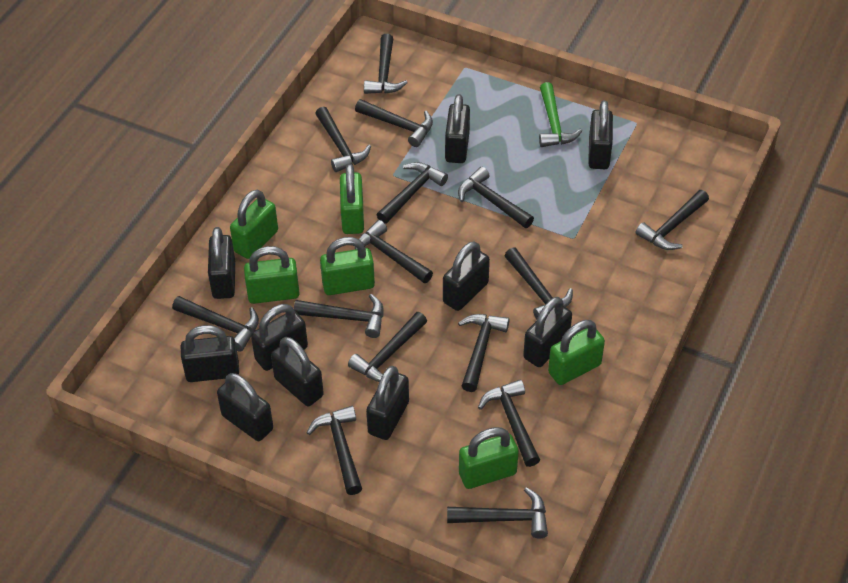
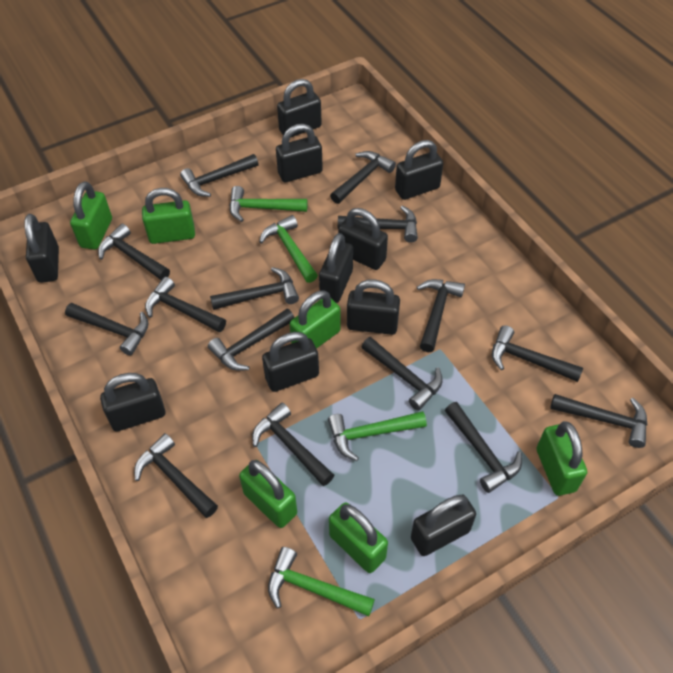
green hammer: [539,82,582,147] = 1 -> [229,186,307,222] [259,215,318,283] [268,547,375,616] [328,411,427,461] = 4

